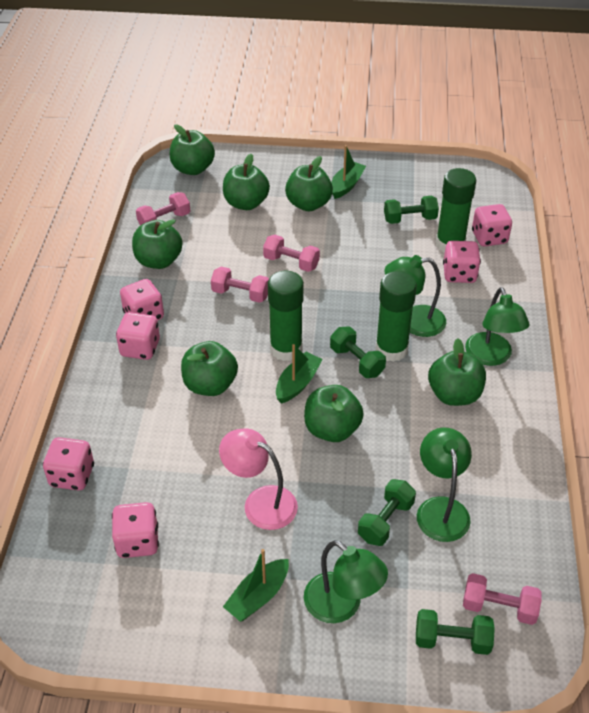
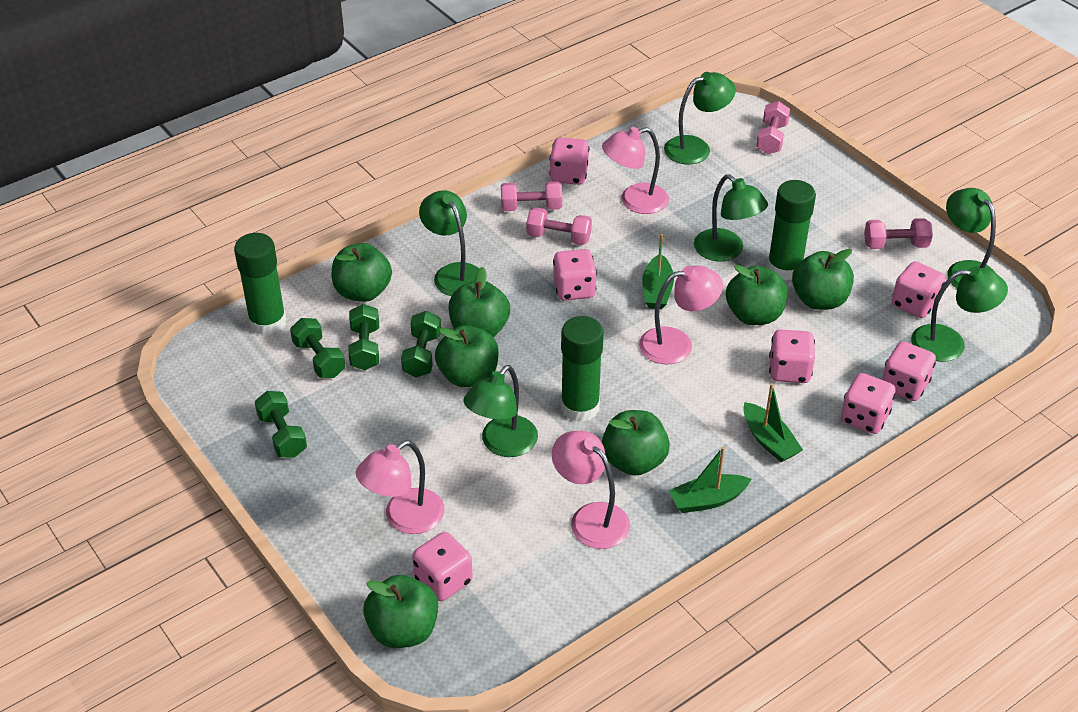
green lamp: [304,540,388,623] [385,255,446,337] [417,428,472,542] [465,287,529,366] = 4 -> [419,190,479,296] [463,365,538,457] [664,72,736,164] [694,174,768,262] [911,266,1008,362] [946,188,996,289] = 6
pink dice: [43,437,94,490] [112,502,159,558] [116,312,160,360] [120,279,164,320] [443,241,481,283] [472,204,512,246] = 6 -> [412,532,473,601] [549,137,589,185] [553,249,597,301] [769,330,815,383] [841,373,896,434] [882,341,936,401] [892,261,945,318] = 7
pink lamp: [219,428,298,530] = 1 -> [356,440,444,534] [552,431,630,549] [602,127,669,214] [639,265,723,365] = 4

